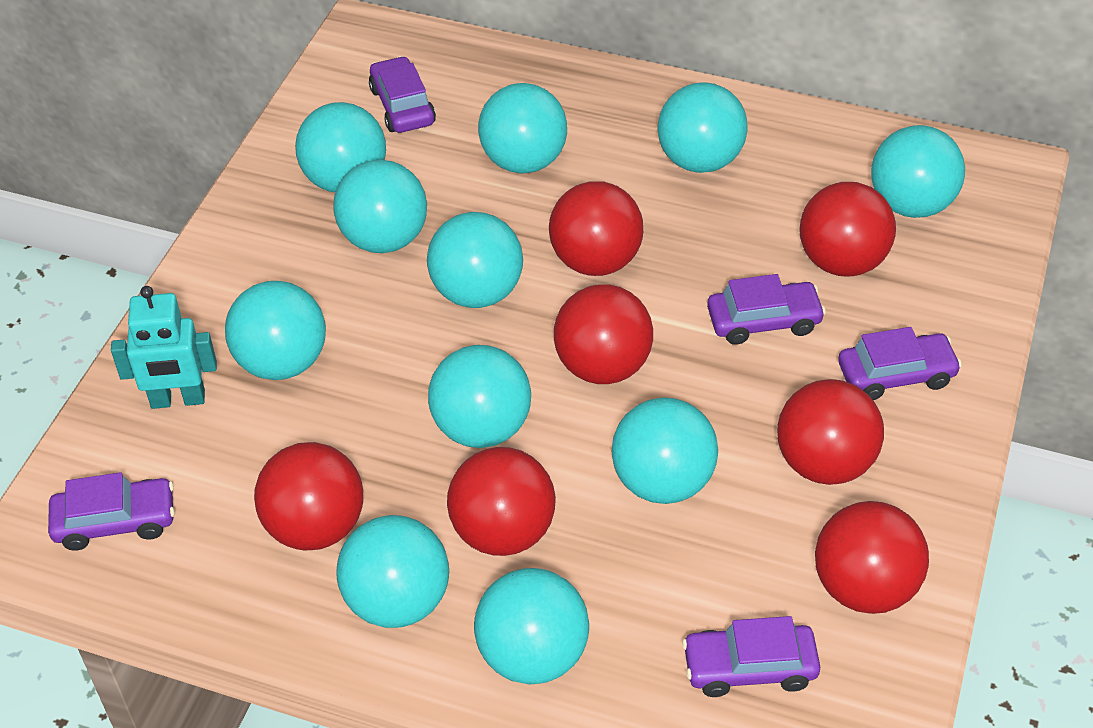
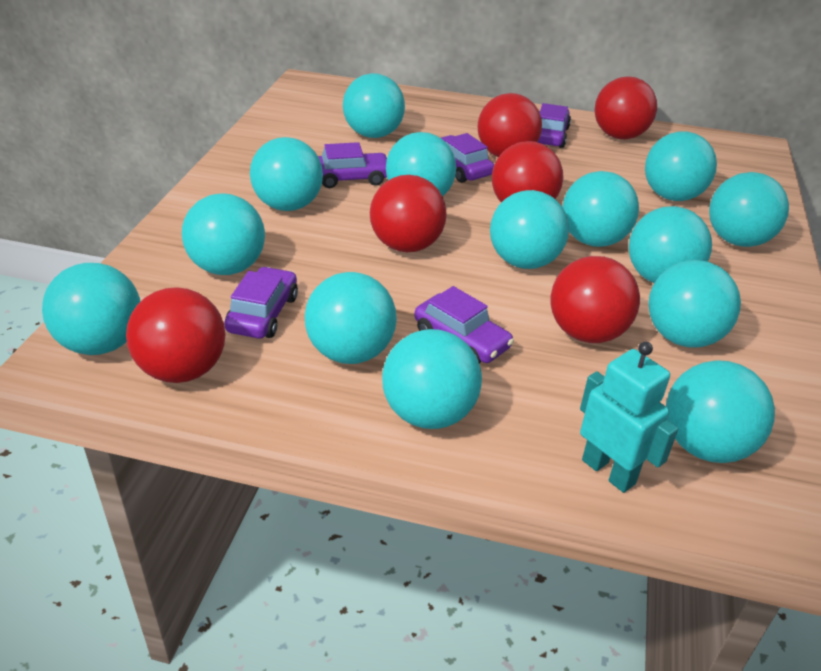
red ball: [254,442,363,550] [447,447,556,556] [549,181,643,276] [554,284,653,384] [777,379,884,485] [799,182,896,276] [815,501,929,614] = 7 -> [126,287,225,383] [370,175,447,252] [478,93,542,157] [492,141,563,202] [551,256,640,343] [594,76,657,139] = 6
turquoise ball: [225,281,326,380] [295,102,386,192] [333,160,427,253] [336,515,449,628] [427,212,523,308] [428,345,531,448] [474,568,589,685] [478,83,567,173] [612,397,718,504] [658,82,748,173] [871,125,965,218] = 11 -> [42,263,140,355] [182,193,265,275] [250,137,323,211] [305,272,397,364] [343,73,405,138] [382,329,482,429] [386,132,456,196] [490,190,569,269] [562,171,639,247] [629,206,712,283] [645,131,717,201] [648,260,741,348] [666,360,775,463] [709,172,789,247] = 14

